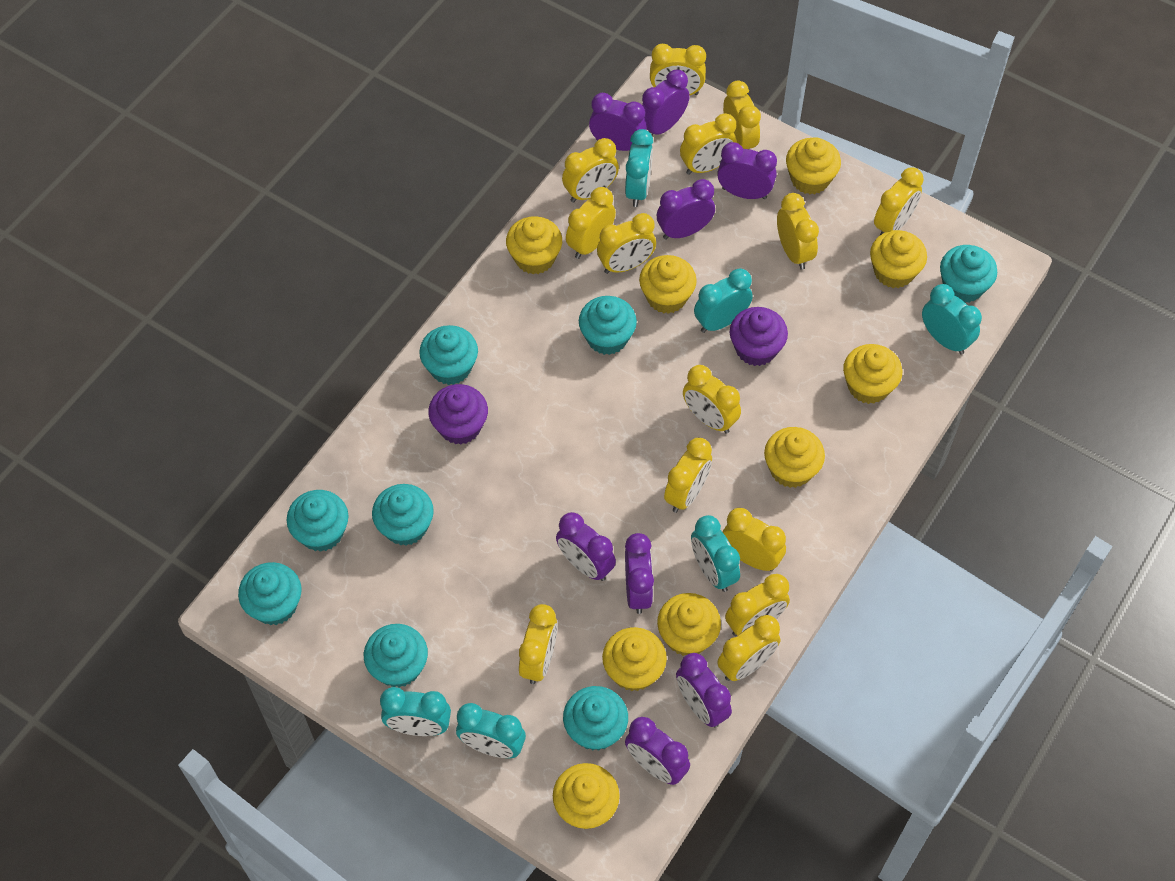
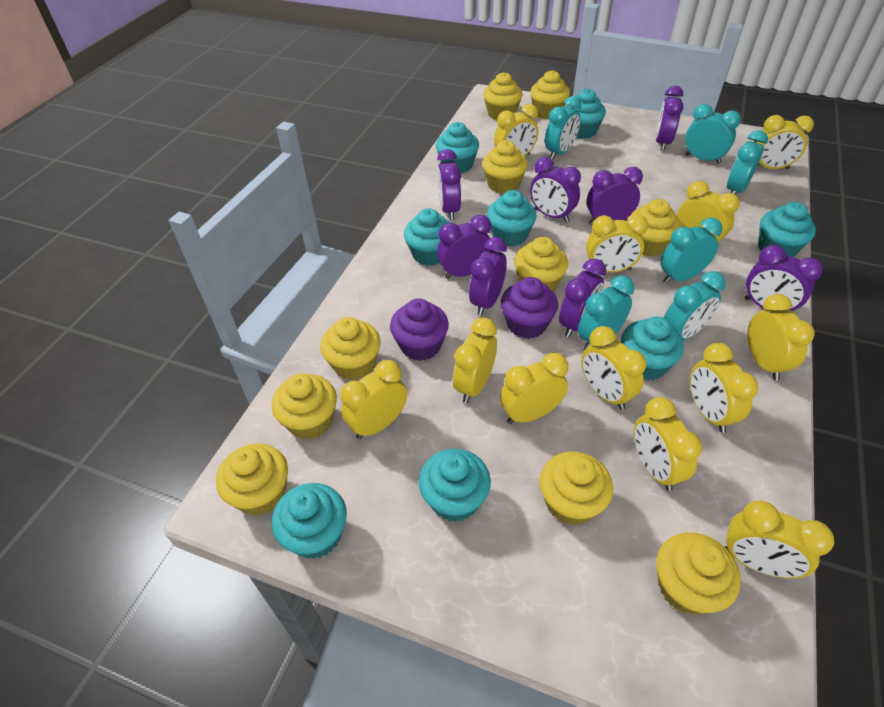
yellow clock: [519,604,558,684] [562,138,619,203] [566,187,616,259] [597,213,656,274] [650,44,706,95] [664,438,712,513] [680,113,737,175] [683,365,741,433] [717,615,781,681] [723,81,761,149] [723,508,786,571] [725,574,790,636] [777,193,819,270] [874,167,924,235] = 14 -> [340,360,407,439] [453,318,497,403] [494,104,539,156] [500,352,568,424] [581,326,646,410] [586,214,648,273] [634,397,702,491] [677,181,740,242] [690,343,758,433] [725,500,834,579] [747,294,815,381] [755,115,814,169] = 12
yellow cupcake: [506,216,562,274] [553,763,620,829] [602,627,667,691] [639,255,697,314] [657,593,721,656] [764,427,825,488] [786,137,841,194] [843,344,902,404] [870,230,927,288] = 9 -> [216,443,288,515] [272,374,337,440] [320,317,381,380] [482,140,528,194] [483,72,523,120] [514,237,568,292] [530,70,570,119] [539,452,613,525] [631,199,681,257] [656,532,741,615] = 10

